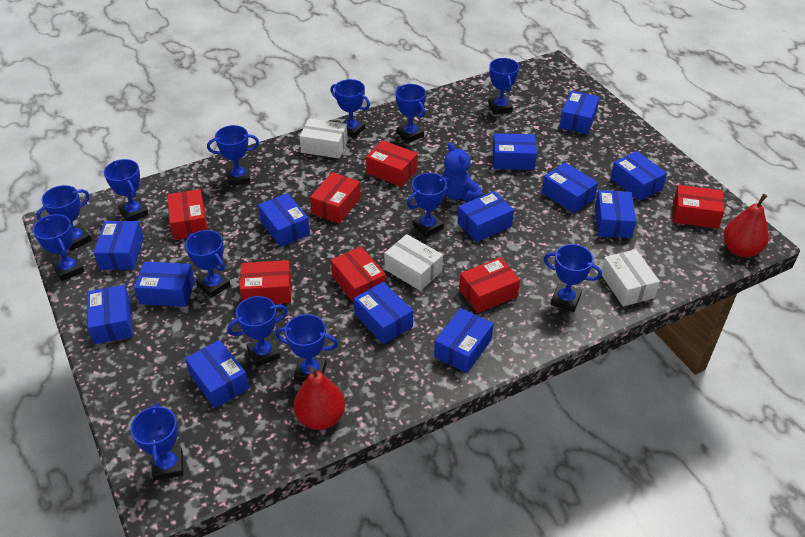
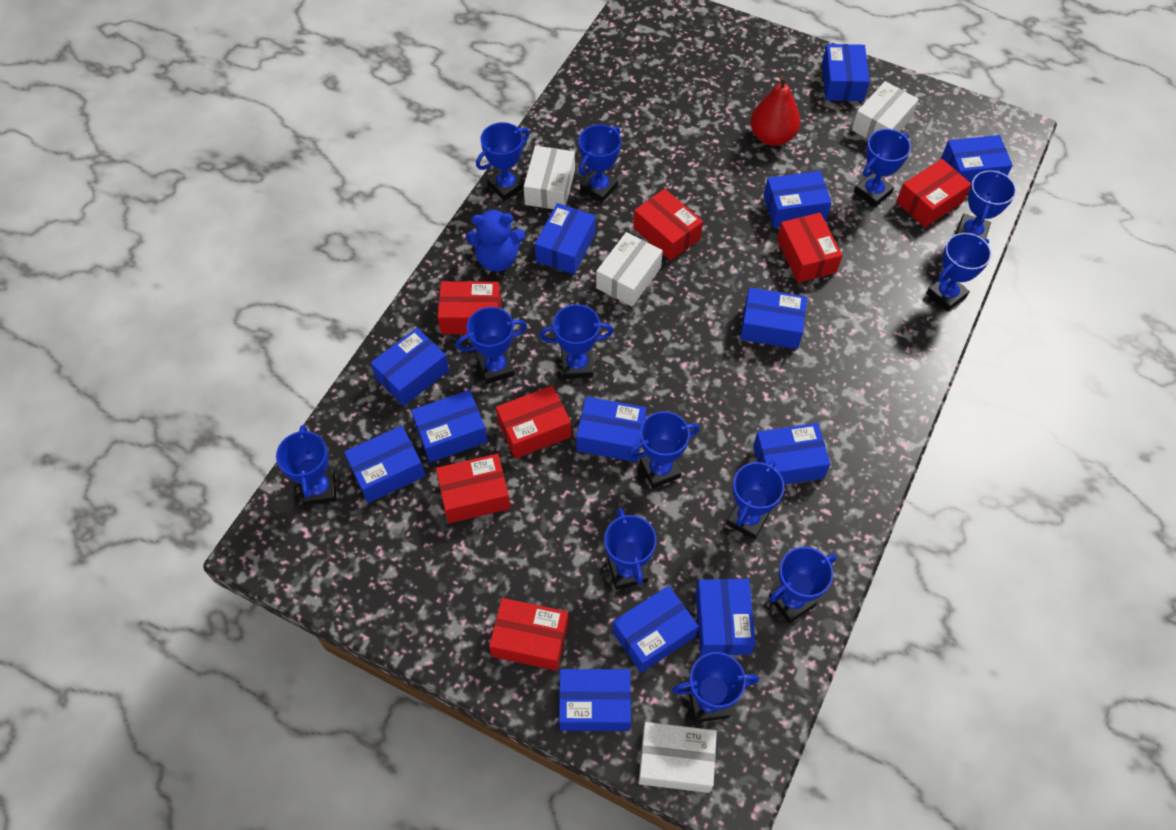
red pear: [294,367,345,430] [723,194,769,257] = 2 -> [750,75,800,146] = 1
white box: [299,118,348,158] [384,234,443,291] [601,249,660,306] = 3 -> [524,146,575,209] [596,232,663,307] [638,722,717,793] [852,81,919,139] = 4

